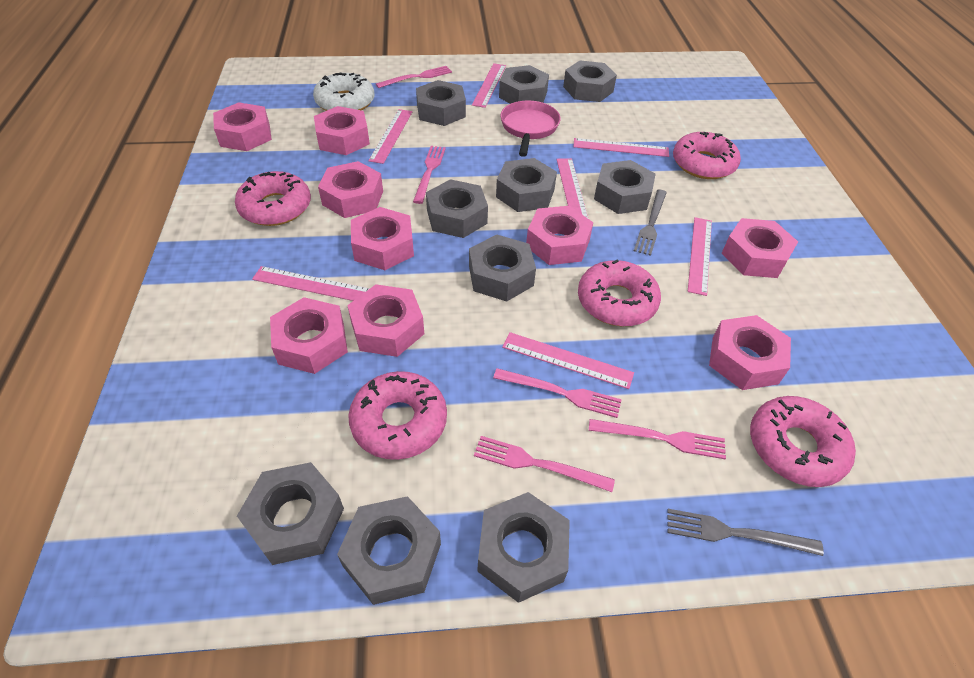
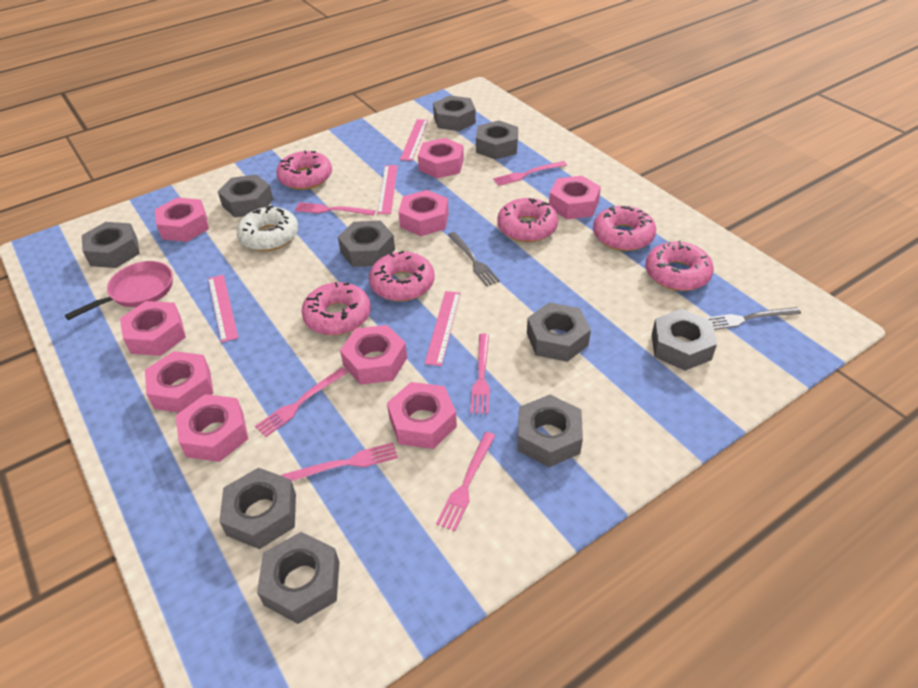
pink donut: [235,171,311,226] [348,371,447,460] [578,260,661,326] [673,132,741,179] [750,396,856,487] = 5 -> [276,150,332,190] [302,282,371,335] [369,251,434,301] [497,198,558,242] [593,206,656,251] [646,240,714,291] = 6
pink fork: [376,66,452,88] [413,146,446,204] [474,436,615,492] [493,368,622,418] [589,419,726,459] = 5 -> [255,367,348,437] [281,442,398,481] [295,202,375,216] [436,432,496,531] [470,334,490,414] [493,161,567,186] = 6
pink ruler: [252,266,370,301] [368,109,413,164] [472,63,506,108] [502,332,634,389] [556,158,588,218] [573,138,669,157] [688,217,712,296] = 7 -> [208,275,238,343] [377,165,398,214] [400,119,428,161] [425,291,461,366] = 4

